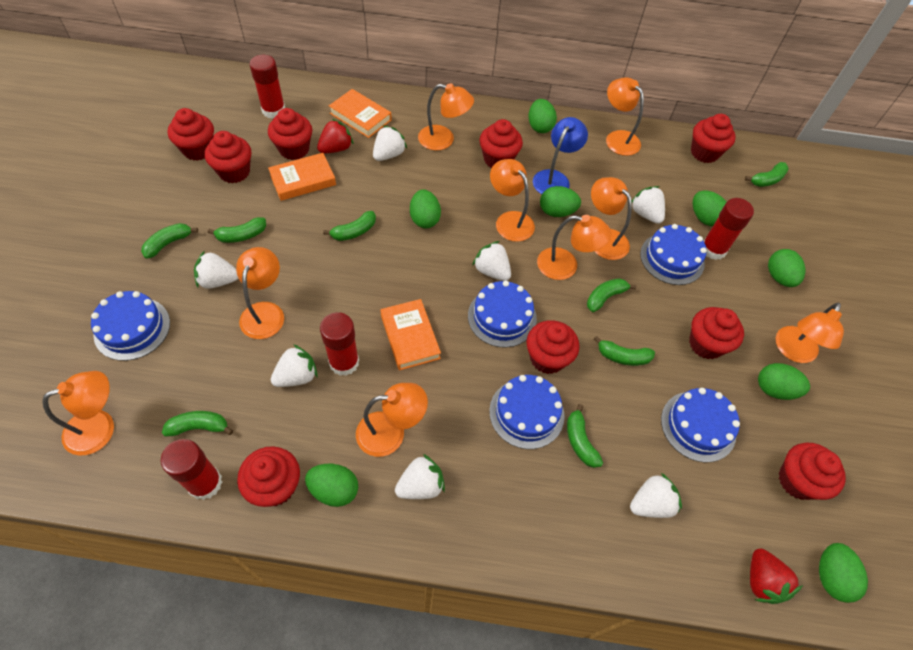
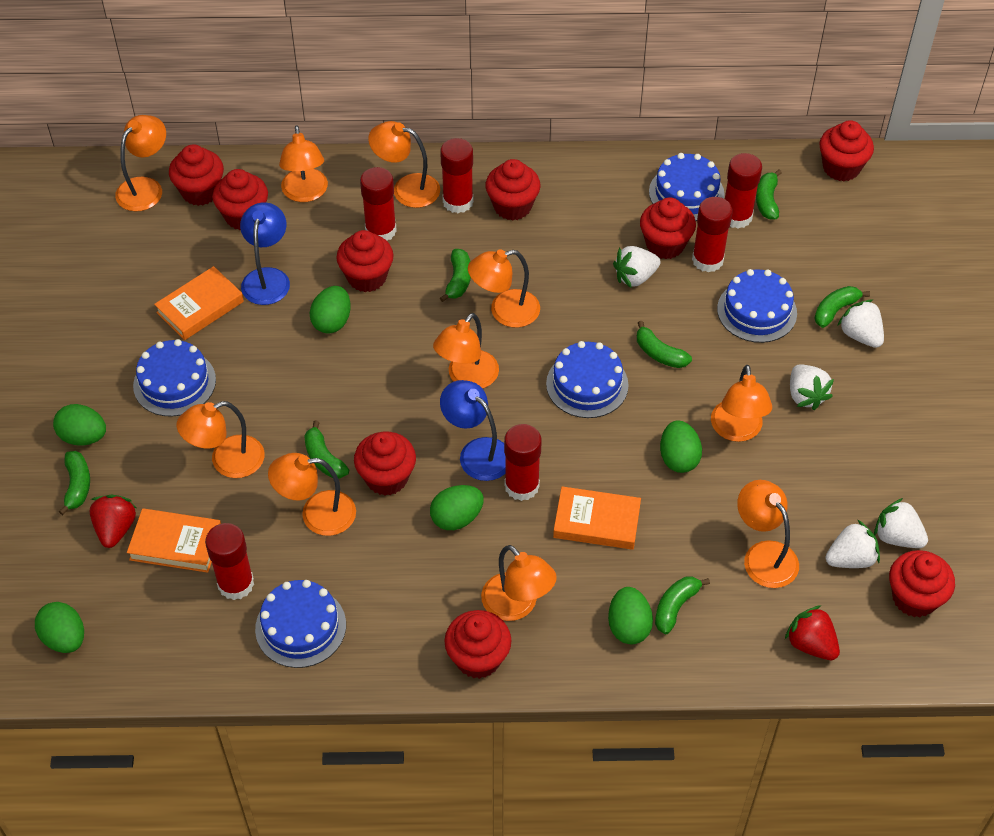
blue lamp: [533,117,588,194] = 1 -> [240,202,290,305] [440,380,506,481] = 2
green banana: [141,223,198,259] [162,411,233,436] [208,217,266,243] [323,211,376,241] [567,404,603,468] [587,278,637,312] [594,336,655,366] [745,162,789,187] = 8 -> [59,451,90,515] [304,420,349,478] [440,249,471,302] [637,321,692,368] [655,577,710,634] [756,170,782,220] [814,286,870,328] = 7
green egg: [305,464,358,507] [410,189,441,228] [529,99,557,133] [540,186,581,217] [693,191,726,226] [758,363,810,400] [768,249,806,287] [819,543,868,603] = 8 -> [35,602,84,653] [53,404,106,446] [309,286,351,334] [430,485,484,530] [608,587,653,644] [660,420,702,473] = 6
orange lamp: [42,371,114,456] [236,247,284,339] [356,383,428,457] [418,83,474,151] [490,159,535,242] [537,215,611,280] [591,177,632,260] [606,77,644,156] [776,303,844,363] = 9 -> [115,115,166,211] [177,401,265,478] [268,453,356,536] [279,125,328,202] [368,121,440,208] [433,313,499,389] [468,249,540,328] [481,545,557,621] [711,365,772,442] [737,480,799,588] = 10
red glue stick: [160,439,223,500] [249,55,285,119] [320,312,359,376] [704,198,754,260] = 4 -> [205,523,254,600] [360,167,397,241] [440,138,474,213] [504,424,542,501] [692,197,733,273] [725,153,762,229] = 6
white strawberry: [194,251,238,289] [271,344,318,387] [373,125,407,161] [395,454,445,499] [472,241,511,281] [630,473,682,518] [632,186,665,224] = 7 -> [613,246,661,288] [790,364,834,410] [826,520,880,568] [837,299,884,348] [874,498,928,548] = 5

